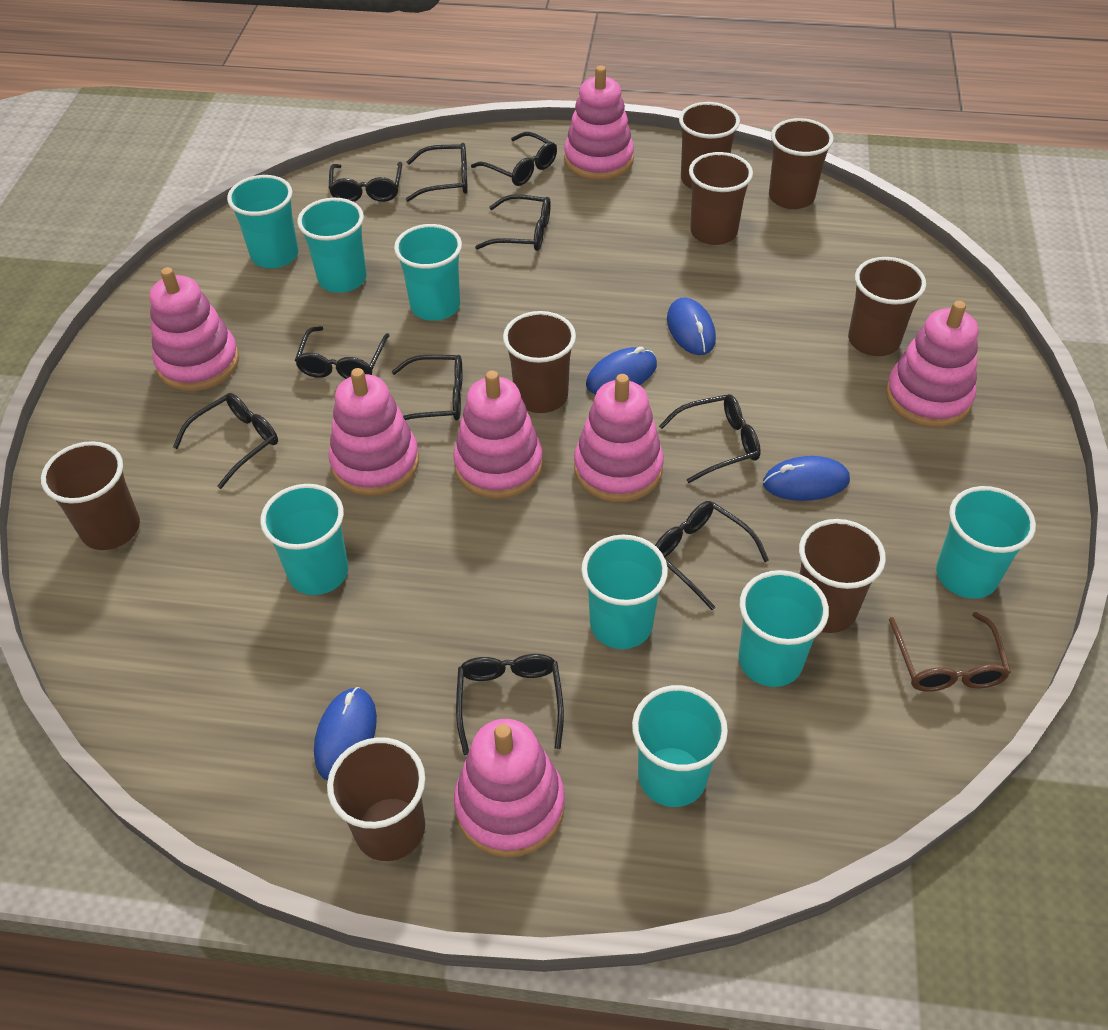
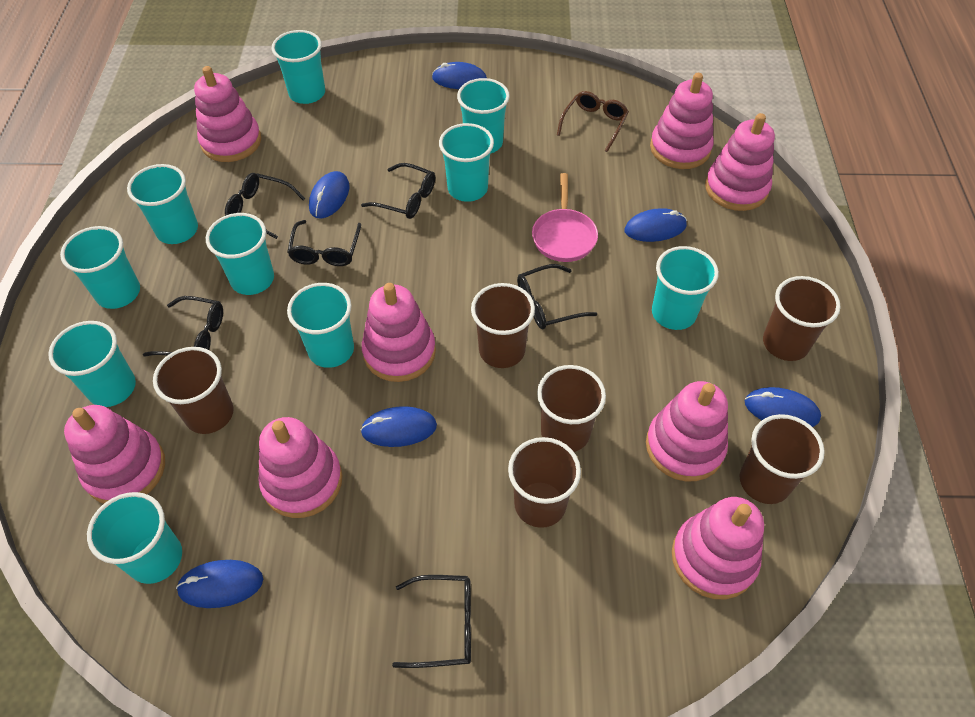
black glasses: [173,393,278,489] [295,326,390,379] [329,162,402,202] [392,355,463,421] [406,143,468,201] [456,654,564,755] [471,132,557,186] [475,194,551,251] [655,501,769,610] [659,394,761,483] = 10 -> [143,296,223,356] [225,173,305,239] [287,220,361,266] [361,163,435,219] [392,575,471,668] [517,264,597,329] = 6
blue mouse: [314,687,377,781] [586,347,657,394] [667,298,716,355] [763,456,850,501] = 4 -> [176,560,263,608] [309,171,349,218] [361,406,437,447] [432,62,487,89] [624,208,687,242] [745,387,821,427] = 6
brown cup: [41,441,140,550] [327,737,425,861] [503,311,576,413] [679,102,740,189] [689,152,753,245] [769,118,834,209] [799,519,886,633] [848,257,926,356] = 8 -> [153,347,234,434] [471,283,535,368] [508,437,581,528] [537,365,606,452] [740,414,825,504] [763,276,841,361] = 6
pink pan: none = 0 -> [532,173,598,262] = 1
pink stacking toy: [149,267,239,391] [329,368,419,496] [453,371,543,499] [454,719,565,858] [564,66,634,181] [574,374,664,502] [886,301,978,428] = 7 -> [64,405,165,504] [194,66,261,162] [258,417,342,518] [362,283,436,382] [646,381,728,481] [650,73,714,169] [672,497,764,599] [705,113,775,211] = 8
turquoise cup: [227,175,299,268] [260,484,348,595] [297,198,367,293] [394,224,462,321] [581,535,668,649] [632,685,728,807] [738,570,829,687] [936,486,1036,599] = 8 -> [48,321,136,407] [60,226,140,309] [87,492,182,584] [127,164,198,244] [206,213,274,295] [271,30,325,104] [287,283,354,368] [439,123,494,202] [457,78,510,154] [652,246,719,330] = 10

